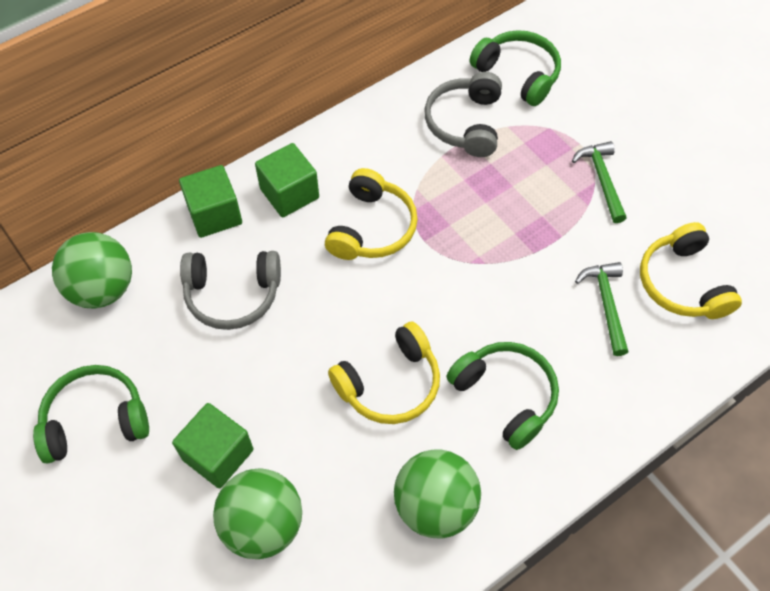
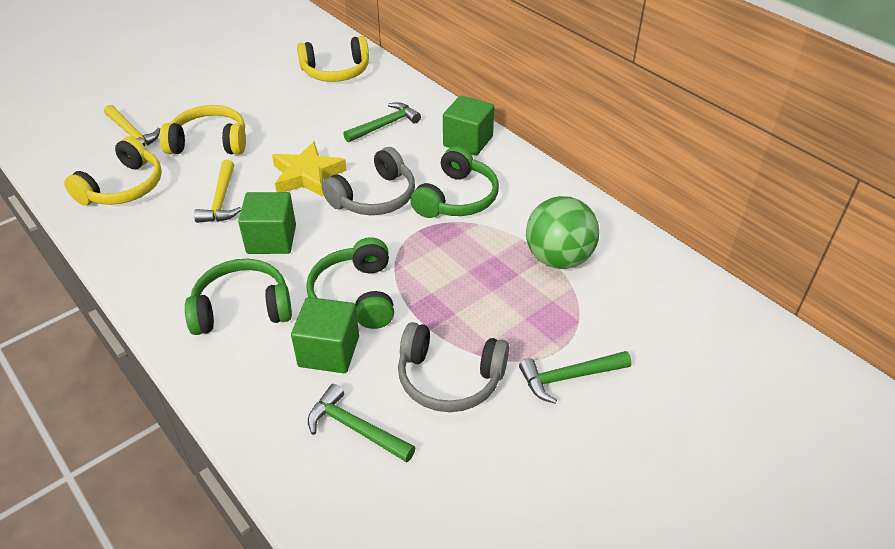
green ball: [52,232,132,308] [213,469,302,559] [394,449,481,538] = 3 -> [526,196,599,269] = 1
green hammer: [572,141,627,223] [575,262,628,356] = 2 -> [308,384,416,462] [343,102,421,143] [519,351,632,404] = 3
yellow hammer: none = 0 -> [104,105,160,146] [194,160,241,223] = 2
yellow star: none = 0 -> [272,141,347,197] = 1

